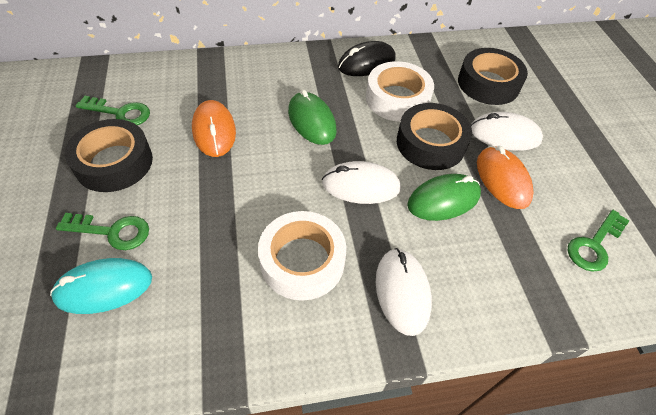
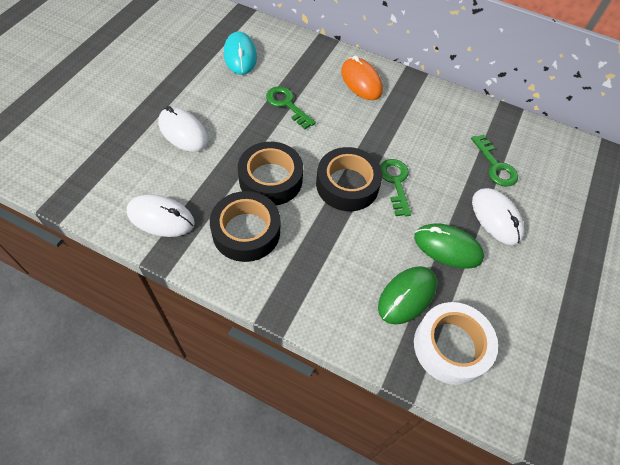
black mouse: [338,41,396,76] = 1 -> none = 0
orange mouse: [192,100,236,157] [477,146,534,209] = 2 -> [341,55,383,100] = 1
white tape: [258,211,346,301] [366,61,434,122] = 2 -> [414,302,498,385] = 1

